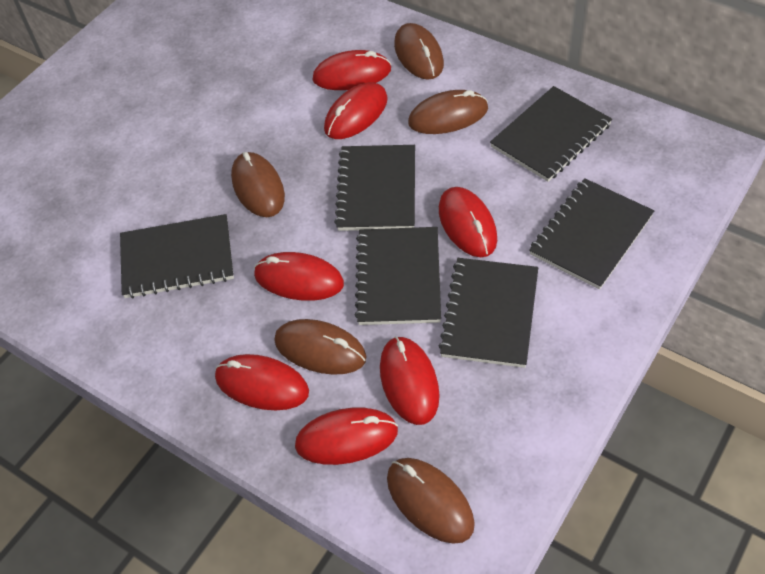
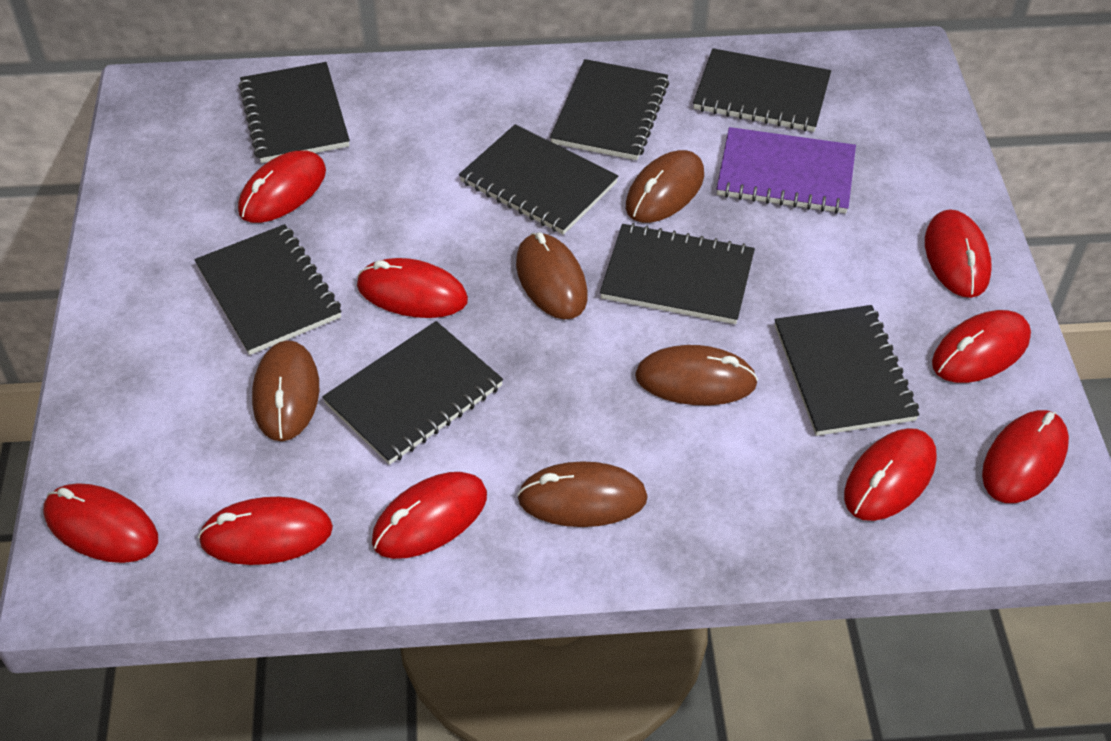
black notebook: [120,214,234,299] [334,145,415,231] [355,227,441,325] [438,258,538,368] [490,86,612,182] [529,178,654,290] = 6 -> [195,224,342,355] [239,62,350,163] [322,321,503,465] [459,124,618,235] [550,59,669,160] [600,223,755,324] [693,48,831,132] [775,305,920,436] = 8
purple notebook: none = 0 -> [717,127,856,214] = 1
red mouse: [215,354,309,410] [254,252,344,301] [295,408,398,465] [312,50,391,90] [324,83,388,139] [380,336,440,425] [439,187,497,257] = 7 -> [43,483,158,563] [198,497,333,565] [238,151,326,223] [357,258,468,318] [372,472,487,559] [844,428,937,521] [925,209,992,298] [932,310,1031,383] [982,410,1069,503] = 9

